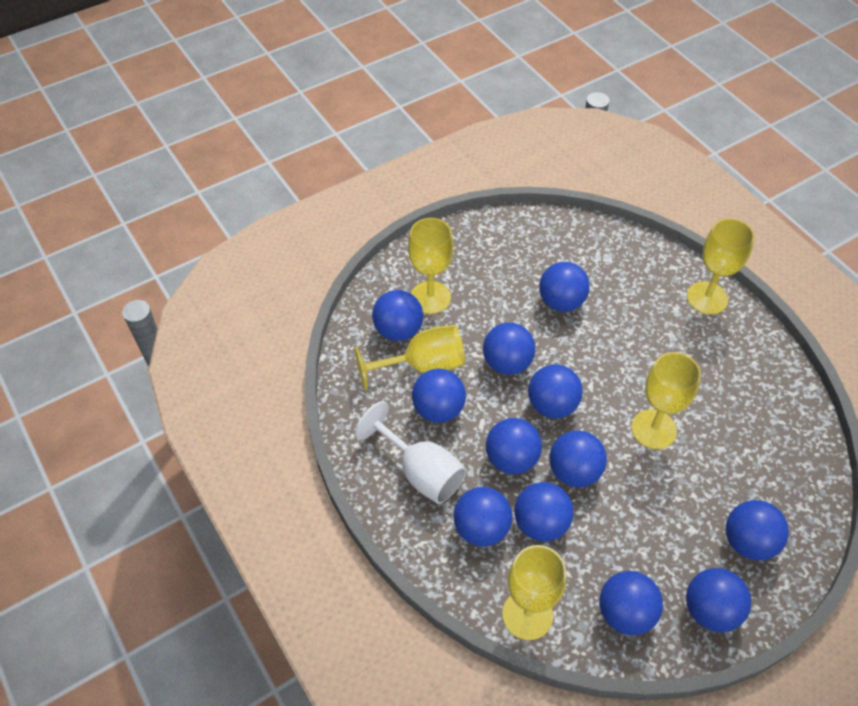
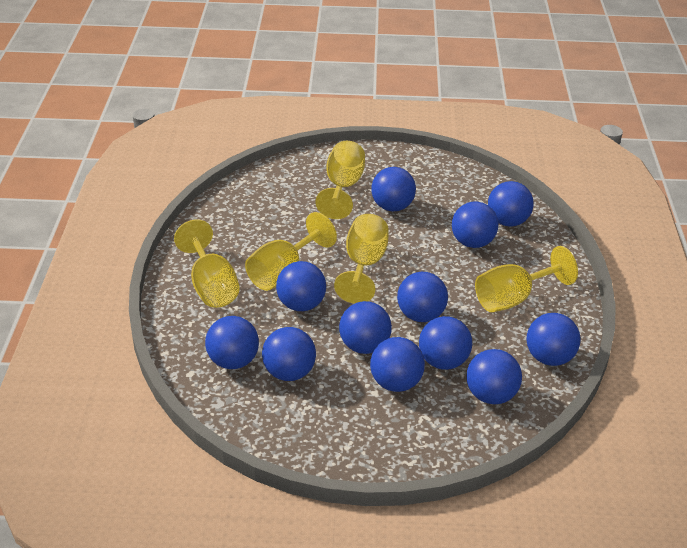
white goblet: [355,401,466,504] = 1 -> none = 0

